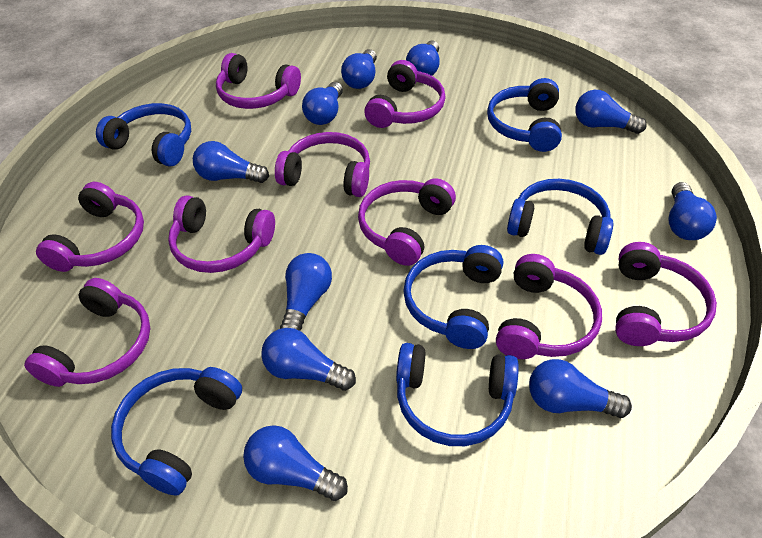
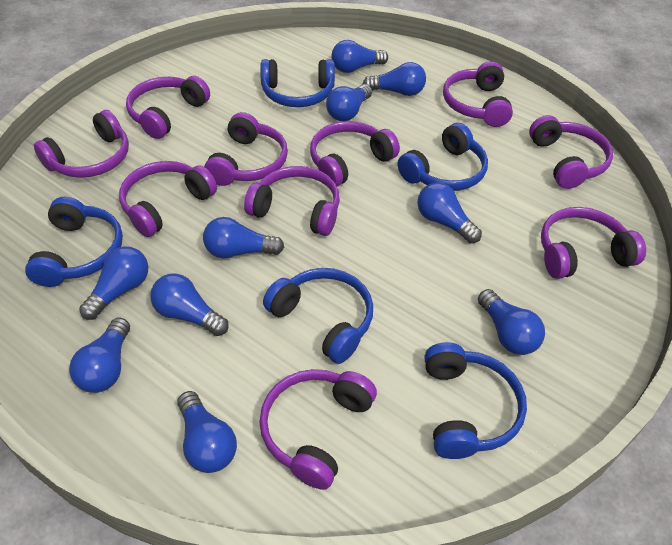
blue headphones: [96,103,191,166] [111,367,242,496] [396,343,519,446] [403,245,503,349] [487,78,562,152] [507,179,614,255] = 6 -> [25,197,123,287] [260,59,335,107] [263,268,373,364] [398,123,488,191] [425,342,527,459] = 5
purple headphones: [24,278,150,387] [36,182,144,272] [168,195,275,273] [216,53,301,109] [275,132,370,197] [358,178,456,266] [364,60,446,128] [496,254,602,359] [615,242,717,346] = 9 -> [34,110,129,178] [119,161,217,237] [126,76,210,139] [204,112,288,186] [244,166,340,236] [259,369,377,490] [310,121,400,187] [443,61,513,127] [529,115,613,189] [541,207,646,279] = 10

